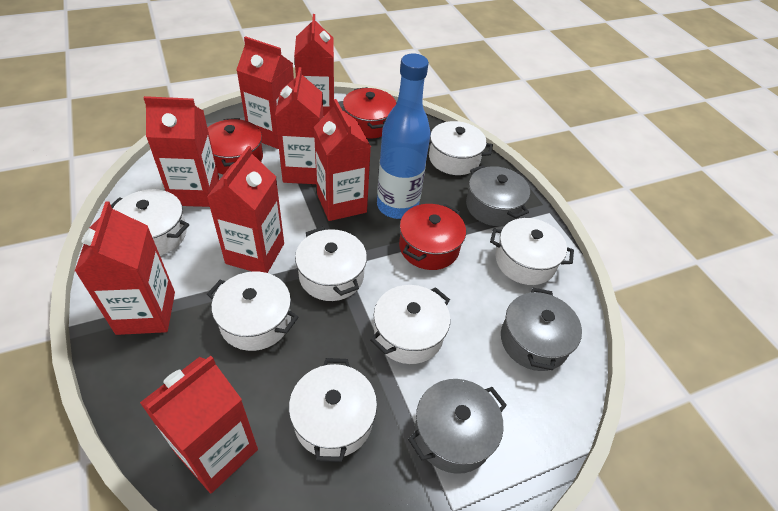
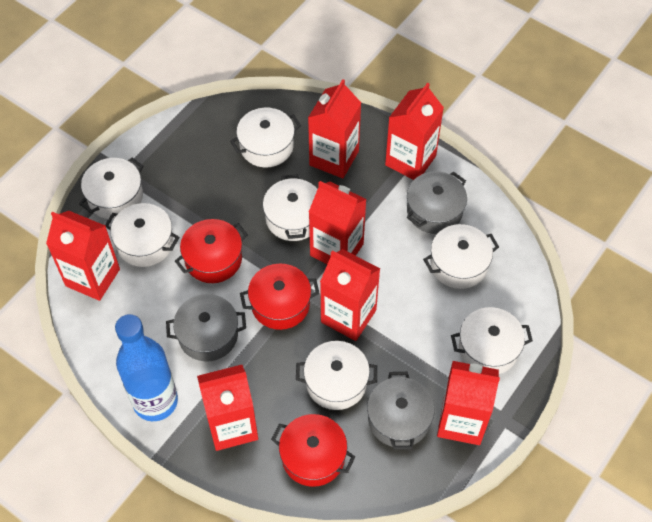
red carton: [75,201,175,335] [140,356,258,493] [144,96,220,207] [207,146,284,273] [236,36,294,149] [275,67,323,184] [294,14,334,117] [314,99,371,221] = 8 -> [46,211,120,301] [197,365,258,451] [308,79,361,178] [309,181,367,264] [320,249,380,341] [385,82,444,180] [437,361,500,445] = 7

